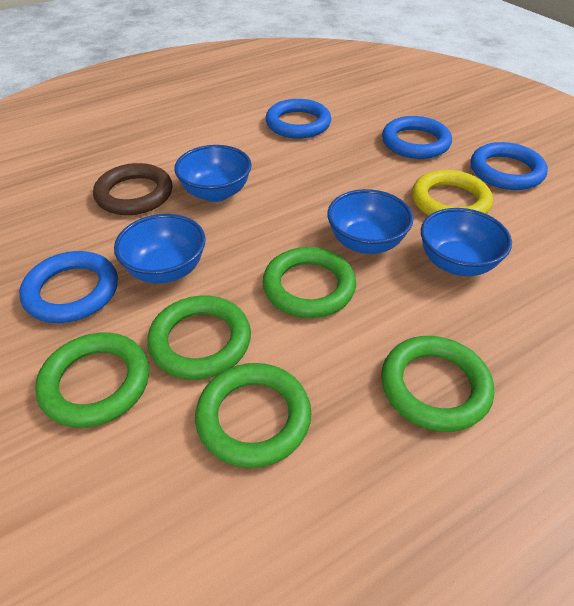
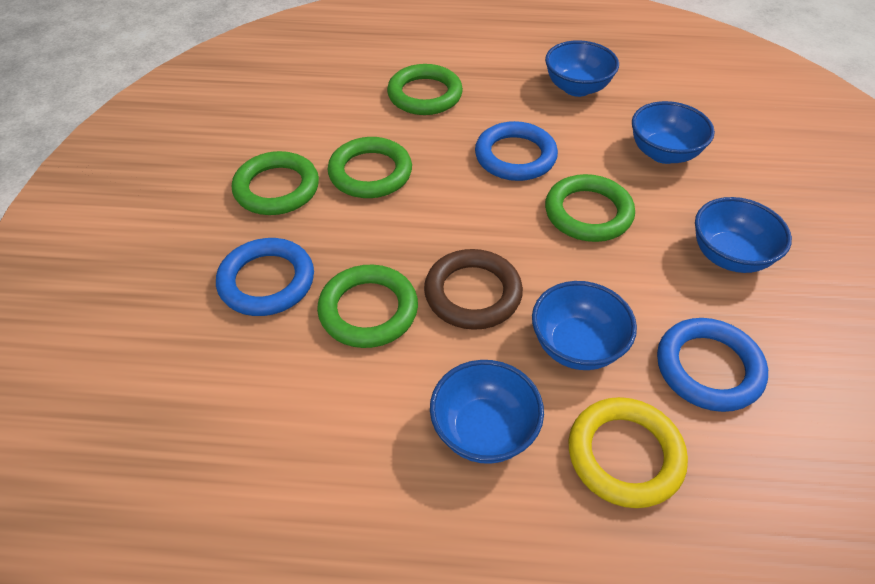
blue bowl: [114,214,206,283] [174,145,252,202] [327,189,413,254] [421,208,512,276] = 4 -> [430,360,544,464] [532,281,637,370] [545,40,619,97] [632,101,715,164] [695,197,792,273] = 5
blue ring: [19,251,118,323] [265,99,331,139] [382,116,452,159] [471,142,548,190] = 4 -> [216,238,314,316] [475,121,558,181] [657,318,768,412] = 3

